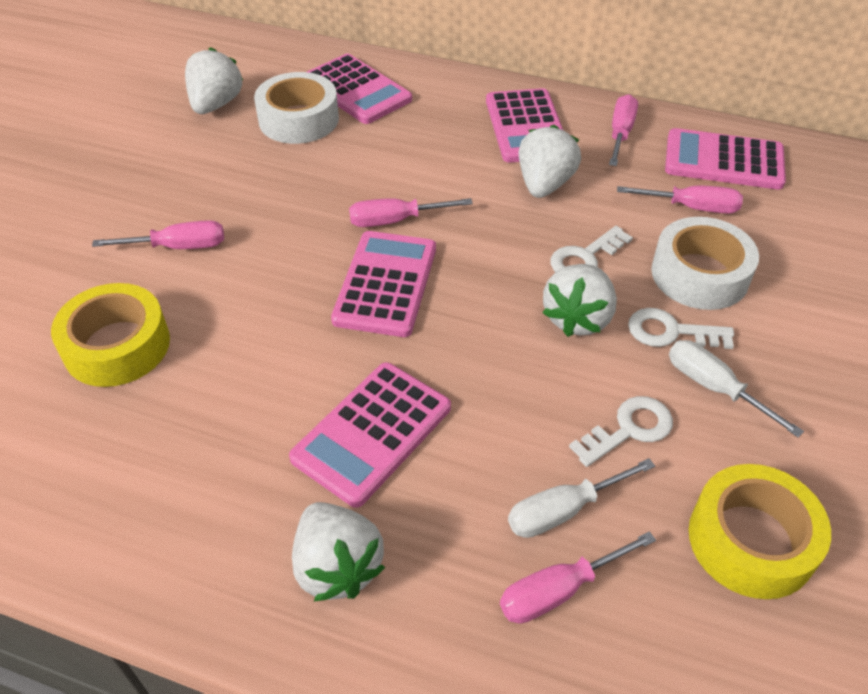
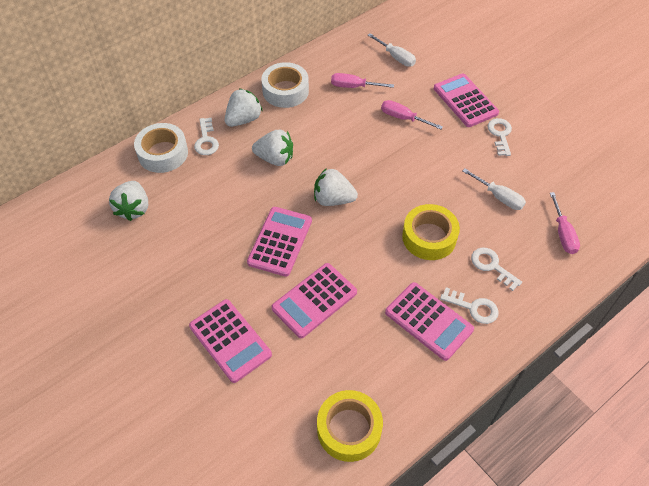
pink screwdriver: [92,220,224,249] [349,198,473,227] [500,531,656,624] [609,94,638,166] [617,185,743,214] = 5 -> [331,73,394,88] [381,100,443,129] [550,192,580,254] = 3
white key: [550,226,633,272] [569,396,673,467] [628,308,734,349] = 3 -> [194,118,219,155] [440,287,499,324] [471,248,522,291] [487,118,512,156] = 4

